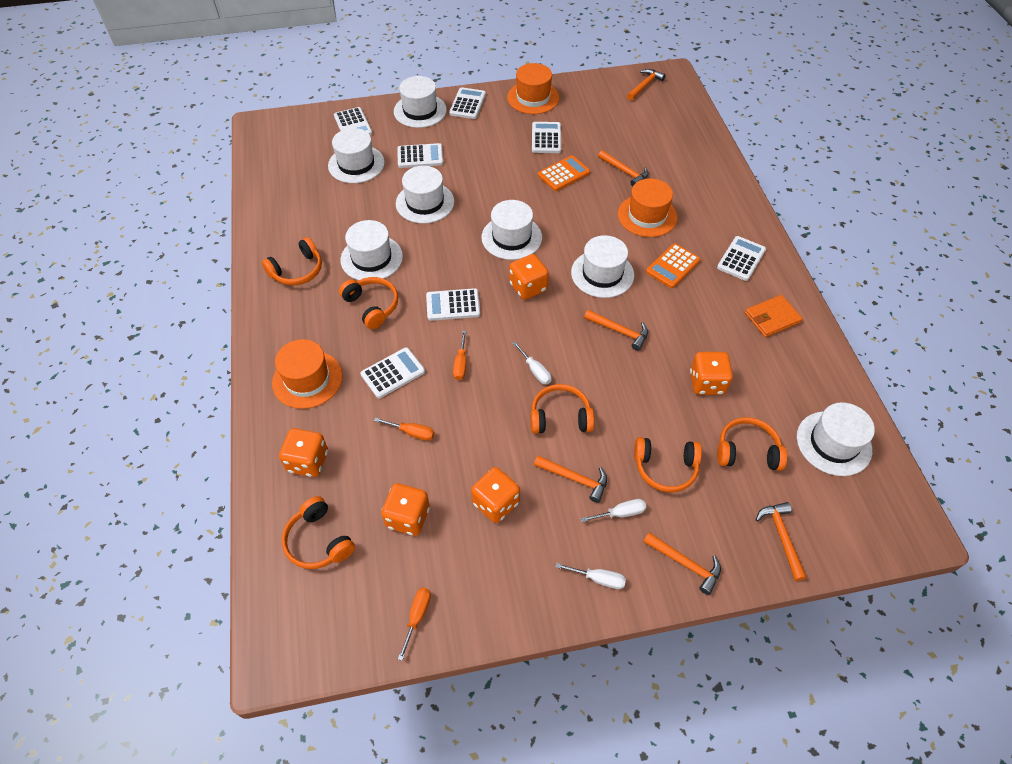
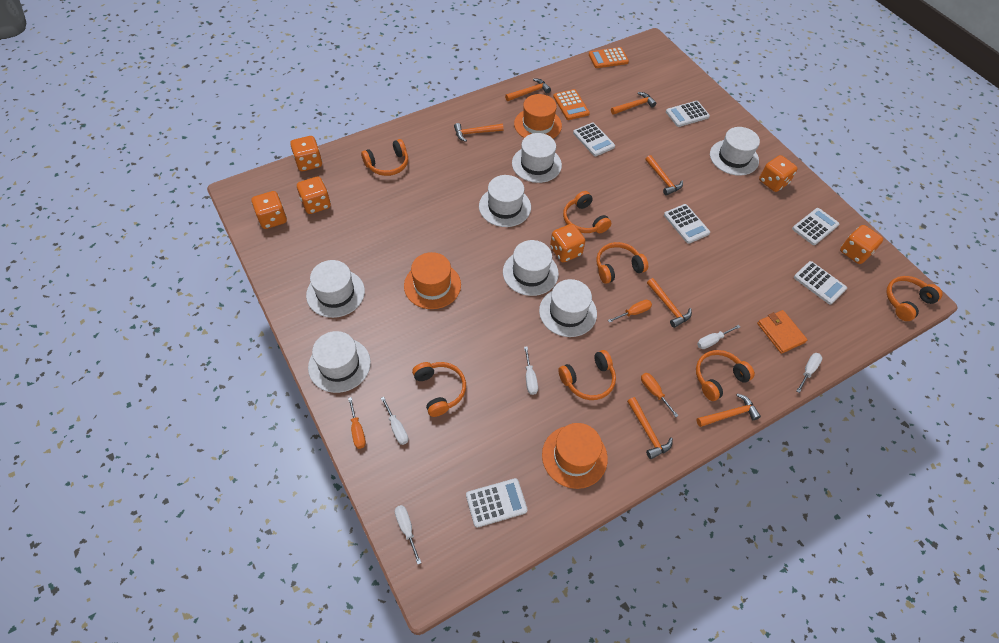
orange dice: [279,428,328,477] [381,483,430,536] [471,467,520,523] [509,254,549,300] [690,352,733,395] = 5 -> [252,191,287,229] [290,136,322,171] [297,177,331,214] [550,224,585,262] [759,155,798,192] [840,225,883,264] = 6
orange hammer: [534,455,607,503] [584,310,648,351] [598,150,648,187] [627,69,665,101] [643,532,721,595] [756,502,807,581] = 6 -> [454,123,504,142] [505,78,551,101] [611,92,656,115] [627,397,673,459] [645,155,683,196] [647,278,692,328] [697,394,761,427] = 7
orange headphones: [262,237,322,285] [282,496,355,569] [339,277,398,329] [531,384,594,434] [634,437,702,492] [717,417,787,471] = 6 -> [361,139,408,176] [412,362,466,417] [558,350,616,400] [563,191,611,233] [596,242,648,284] [696,350,755,401] [887,276,943,321] = 7
white calculator: [334,107,372,135] [360,347,425,398] [397,143,443,168] [426,288,480,321] [449,87,486,119] [532,122,561,153] [717,236,766,281] = 7 -> [466,478,528,528] [573,123,615,156] [664,204,710,244] [666,101,710,127] [792,208,839,245] [794,261,847,305] = 6
white screwdriver: [513,341,552,384] [556,563,626,589] [581,499,646,522] = 3 -> [381,397,408,445] [395,505,421,564] [524,346,538,395] [697,325,740,349] [797,353,822,393] = 5

